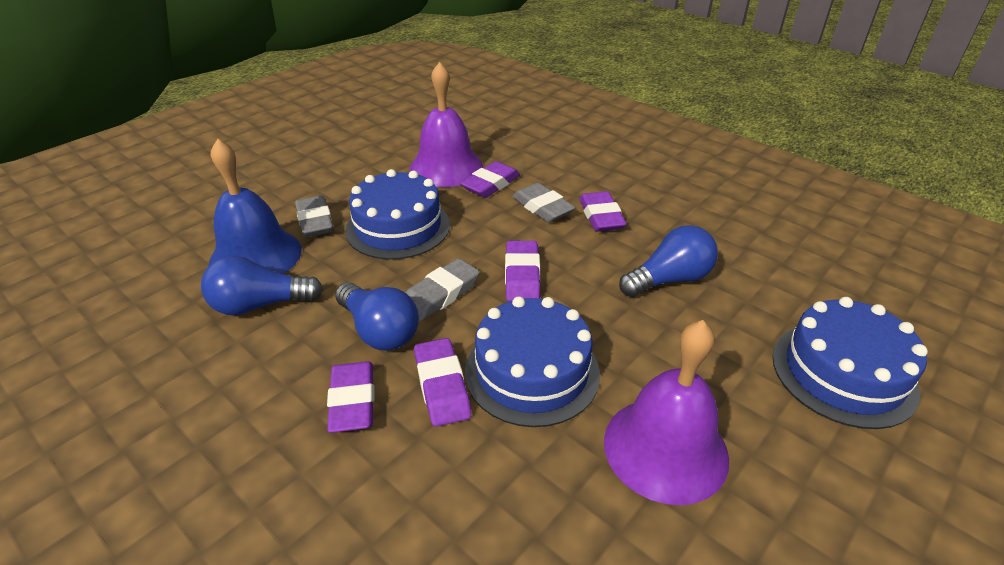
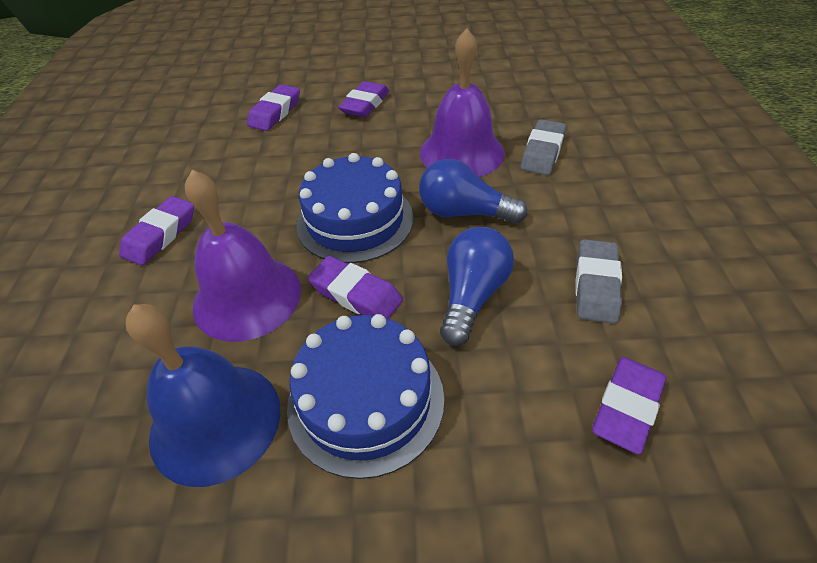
blue cake: [345,169,450,260] [465,296,600,427] [773,297,928,429] = 3 -> [287,314,444,479] [297,153,414,263] = 2
blue light bulb: [201,256,323,315] [335,282,419,350] [619,225,718,297] = 3 -> [419,159,528,224] [440,227,514,346] = 2
grey eraser: [295,195,334,237] [406,258,479,321] [512,183,576,222] = 3 -> [521,119,566,175] [576,239,622,324] = 2

